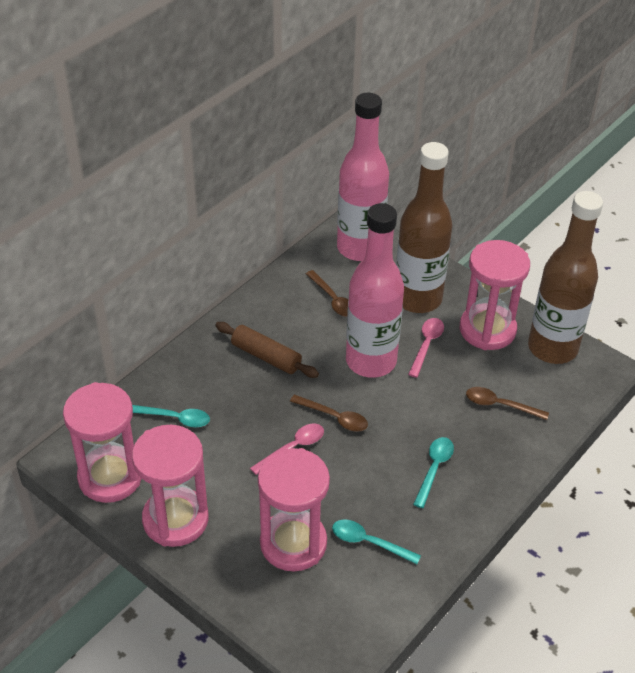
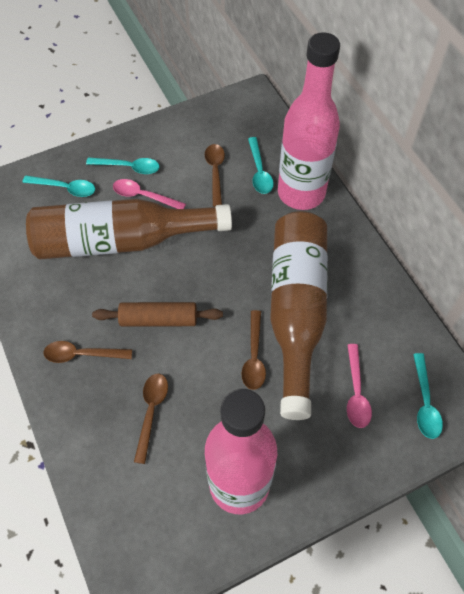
brown spoon: [290,395,368,432] [306,270,348,317] [466,387,549,420] = 3 -> [43,341,132,363] [134,374,168,464] [205,144,225,207] [242,310,266,390] = 4
pink hourglass: [63,382,142,503] [132,425,209,547] [258,448,330,572] [460,240,530,350] = 4 -> none = 0
turquoise spoon: [132,405,210,428] [332,519,421,564] [413,437,454,508] = 3 -> [22,175,95,197] [86,157,160,174] [248,137,274,194] [413,353,443,439] = 4

